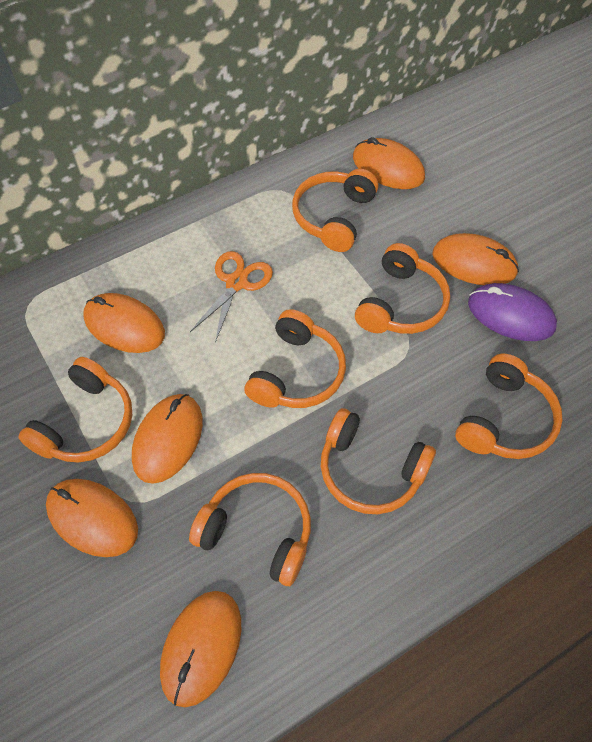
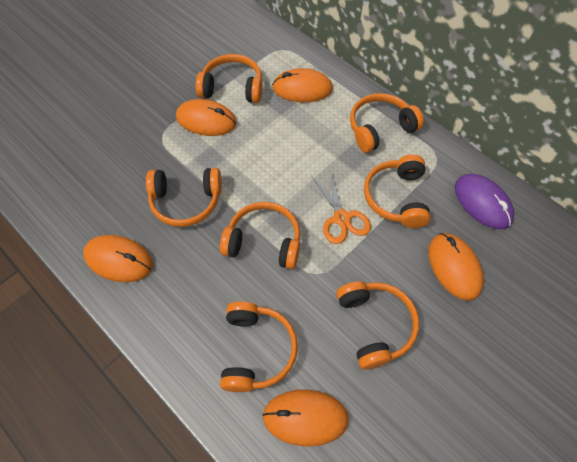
orange mouse: [46,479,138,557] [83,293,165,353] [132,394,203,484] [160,591,241,707] [353,137,425,189] [432,233,519,285] = 6 -> [83,235,153,282] [176,99,237,136] [262,389,349,447] [272,68,333,102] [428,233,484,301] = 5

